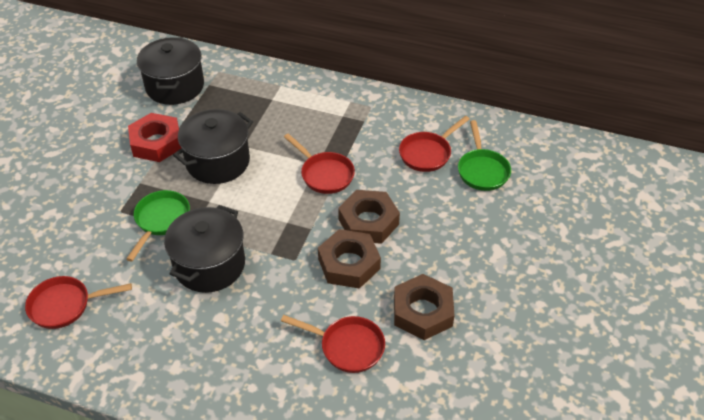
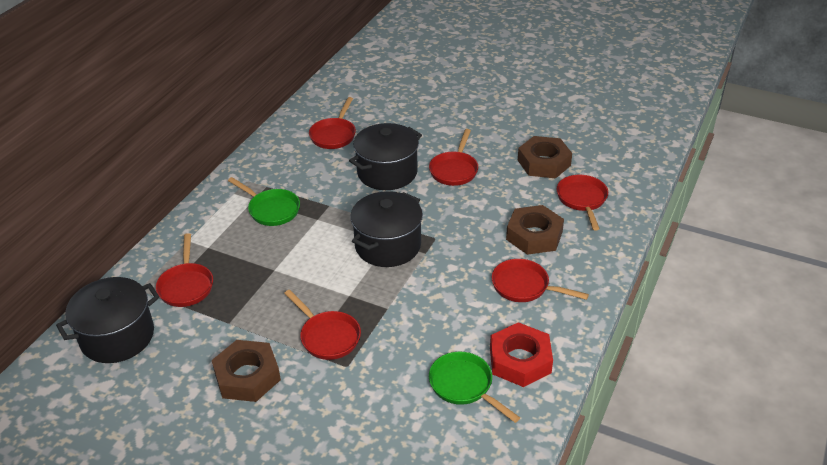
red pan: [25,276,132,329] [281,315,385,373] [284,133,355,194] [399,116,470,172] = 4 -> [156,233,213,307] [284,290,361,360] [309,97,356,149] [429,129,478,186] [492,259,589,302] [557,175,608,230] = 6

